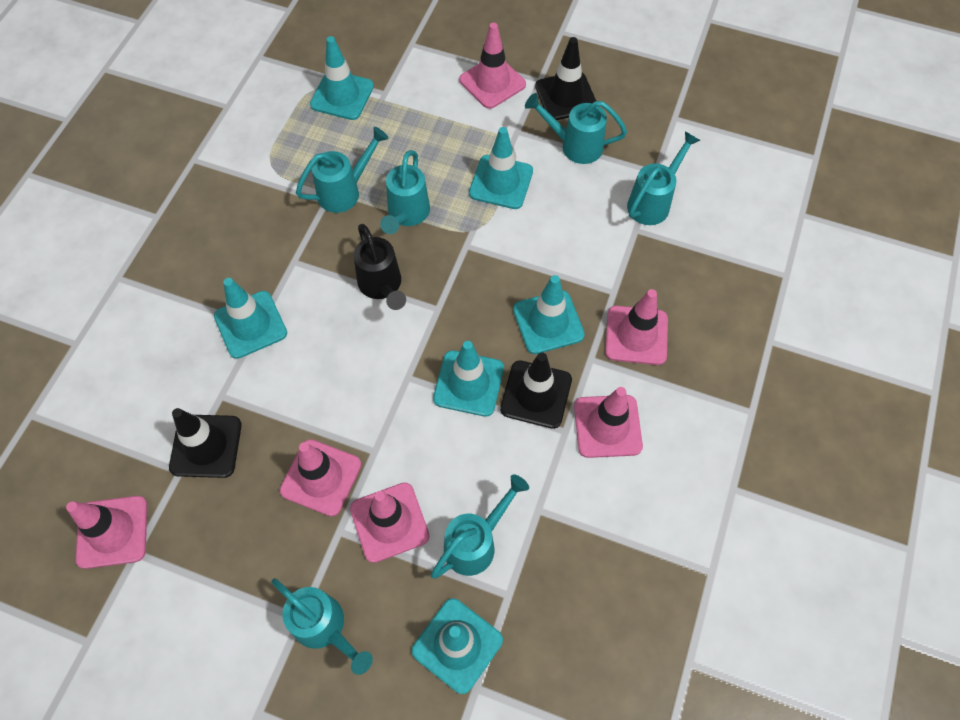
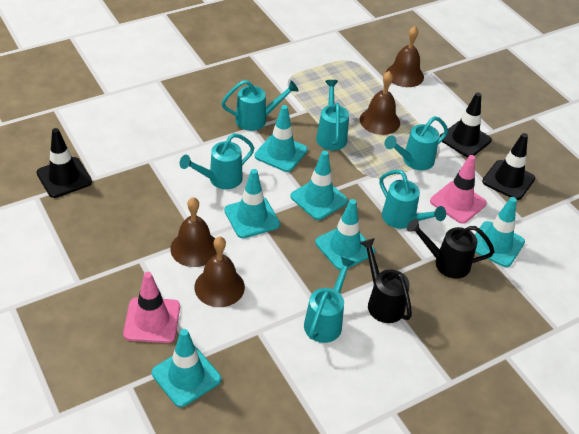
black watering can: [354,224,406,310] = 1 -> [360,238,412,323] [407,219,495,279] = 2
brown bell: none = 0 -> [170,197,217,267] [194,236,245,307] [360,71,400,135] [386,26,424,87] = 4
pink traffic cone: [66,496,147,569] [280,439,361,517] [350,483,430,563] [459,23,526,109] [574,387,643,458] [605,289,668,365] = 6 -> [123,272,180,343] [430,155,487,224] = 2

